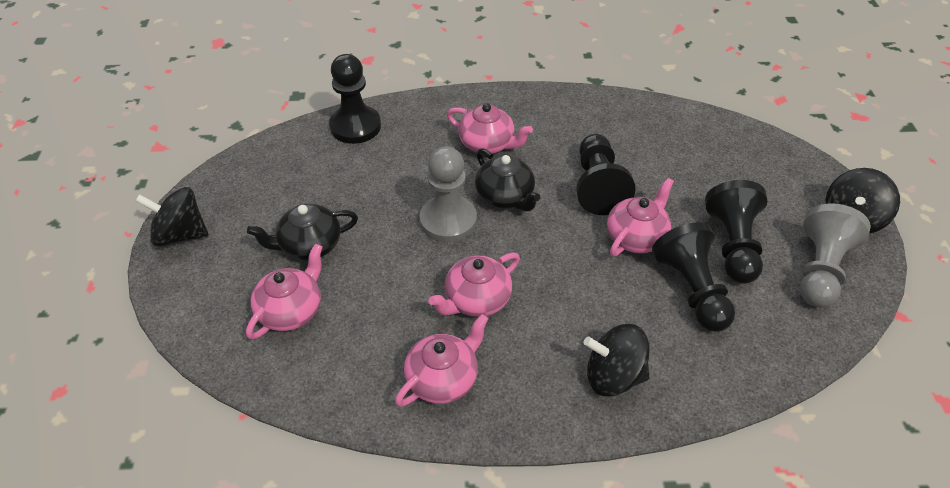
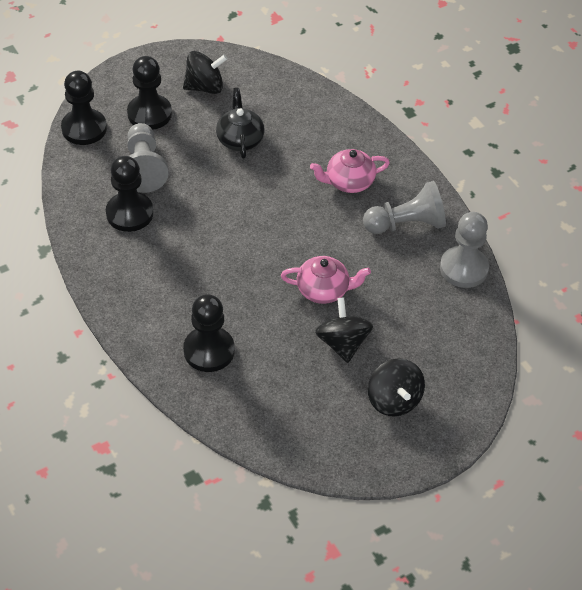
black teapot: [247,204,358,260] [475,148,540,211] = 2 -> [216,88,264,159] = 1
grey pawn: [420,146,477,242] [800,203,871,308] = 2 -> [127,123,168,193] [363,181,446,234] [440,212,489,288] = 3
pink teapot: [246,244,323,340] [395,314,489,407] [428,253,520,317] [447,103,533,154] [607,178,674,256] = 5 -> [281,256,371,304] [310,149,390,193] = 2

